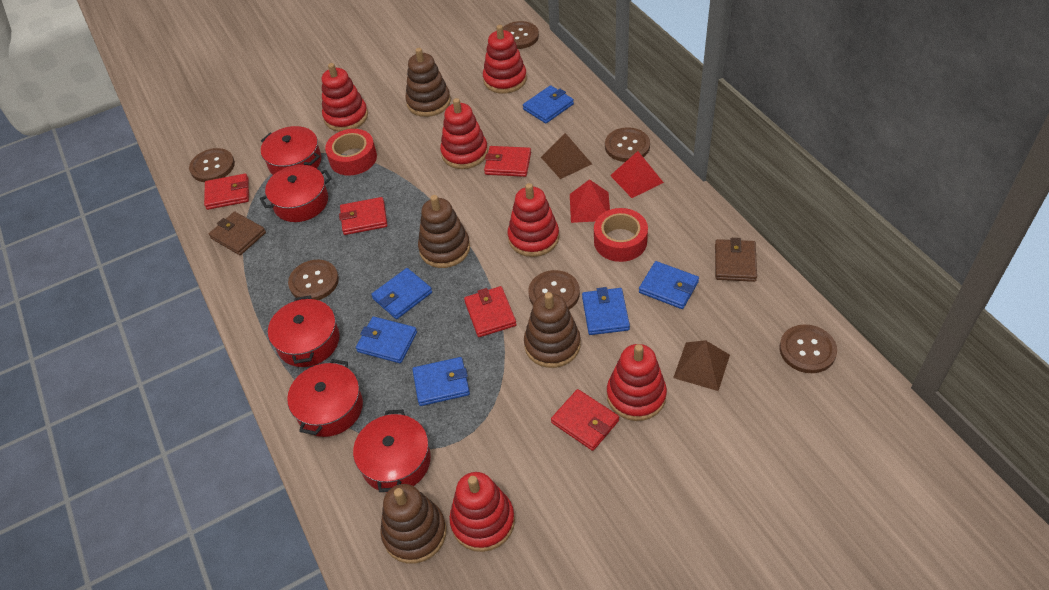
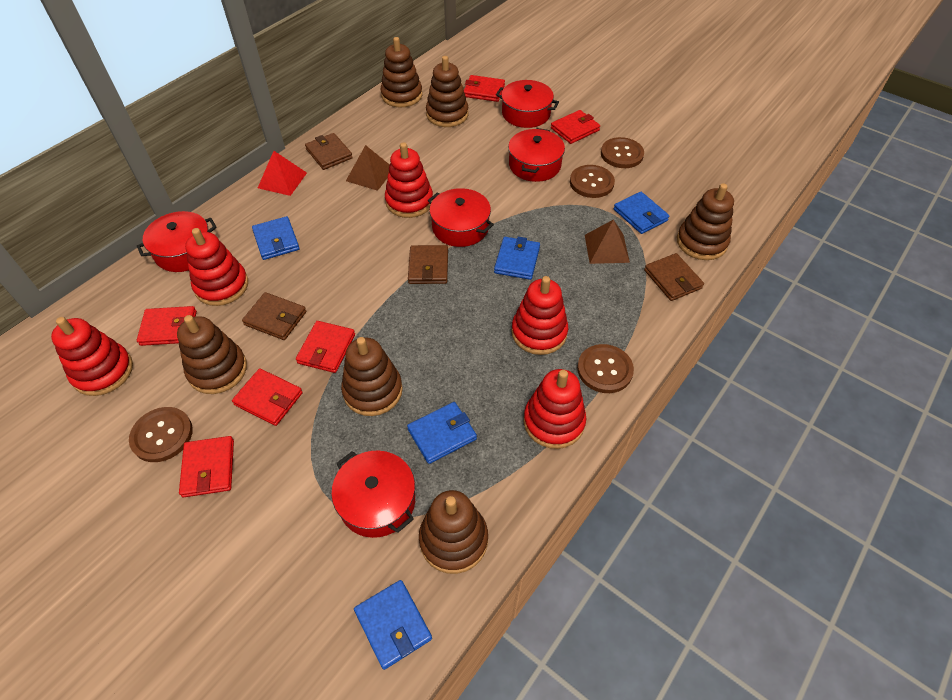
blue wallet: [356,317,417,363] [371,268,432,319] [412,357,470,406] [523,85,574,124] [582,287,630,335] [639,261,699,309] = 6 -> [252,216,300,260] [354,580,432,670] [407,402,477,464] [494,237,540,280] [614,192,669,234] = 5
brown button: [189,148,235,182] [288,260,339,300] [503,21,539,49] [528,270,580,310] [605,127,650,162] [779,324,837,373] = 6 -> [129,407,193,462] [570,165,615,198] [577,344,634,393] [601,137,644,168] = 4
brown stacking toy: [380,484,447,564] [405,48,451,117] [418,195,470,268] [524,292,581,368] = 4 -> [177,315,247,394] [341,337,403,416] [381,37,422,107] [419,490,488,574] [426,56,468,127] [677,183,734,260] = 6
brown wallet: [209,212,266,255] [715,238,757,282] = 2 -> [242,292,306,340] [305,133,353,170] [408,245,448,284] [644,253,704,301] = 4
red pyramid: [570,179,610,223] [610,151,664,198] = 2 -> [258,151,307,196] = 1
red stacking toy: [322,63,368,132] [440,98,488,169] [449,472,515,552] [483,25,527,94] [508,183,559,257] [607,344,667,421] = 6 -> [51,317,133,396] [185,228,248,306] [385,142,433,218] [511,276,568,355] [524,369,586,449] = 5
red tape: [325,129,377,176] [594,208,648,262] = 2 -> none = 0
red wallet: [204,173,249,210] [339,197,387,235] [464,286,517,337] [484,146,531,177] [551,389,619,451] = 5 -> [137,306,197,346] [179,436,234,497] [232,368,303,426] [296,321,355,373] [463,75,505,102] [551,110,600,144] = 6

